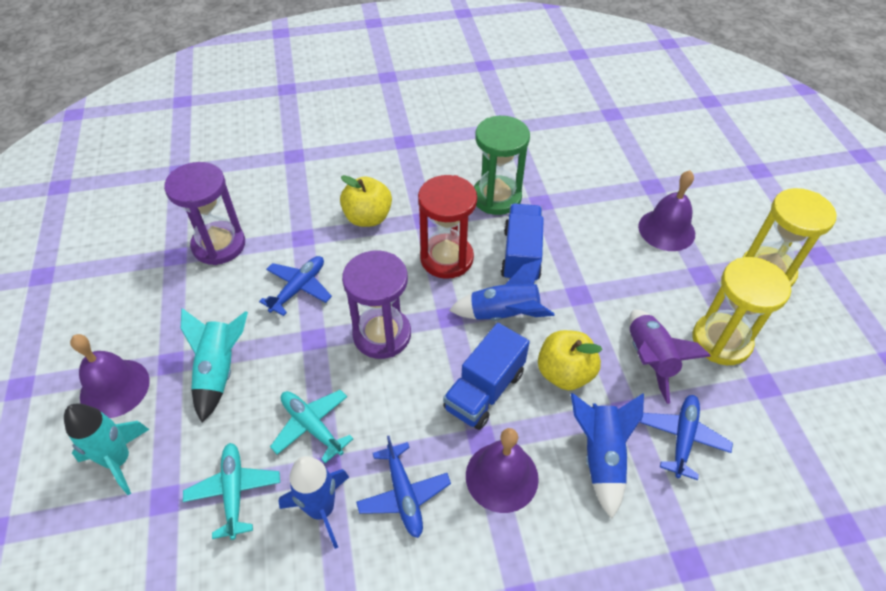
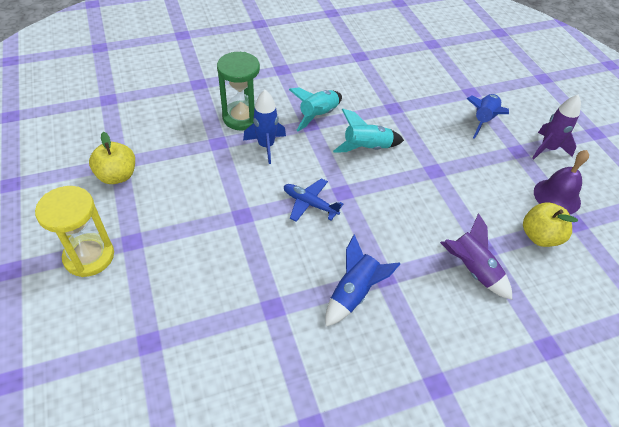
blue plane: [259,256,332,316] [356,436,451,538] [640,395,733,480] = 3 -> [284,178,343,222] = 1
blue truck: [443,323,530,430] [501,204,544,280] = 2 -> none = 0
purple bell: [70,334,150,418] [466,428,539,513] [638,170,695,251] = 3 -> [534,150,589,214] = 1
purple hourglass: [164,162,245,265] [342,250,411,359] = 2 -> none = 0
purple rocket: [629,310,711,404] = 1 -> [440,213,512,300] [532,94,581,159] = 2
red hourglass: [418,175,477,279] = 1 -> none = 0
turquoise plane: [183,443,280,540] [270,390,353,463] = 2 -> none = 0
yellow hourglass: [693,257,791,365] [743,188,836,287] = 2 -> [35,186,114,277] = 1

